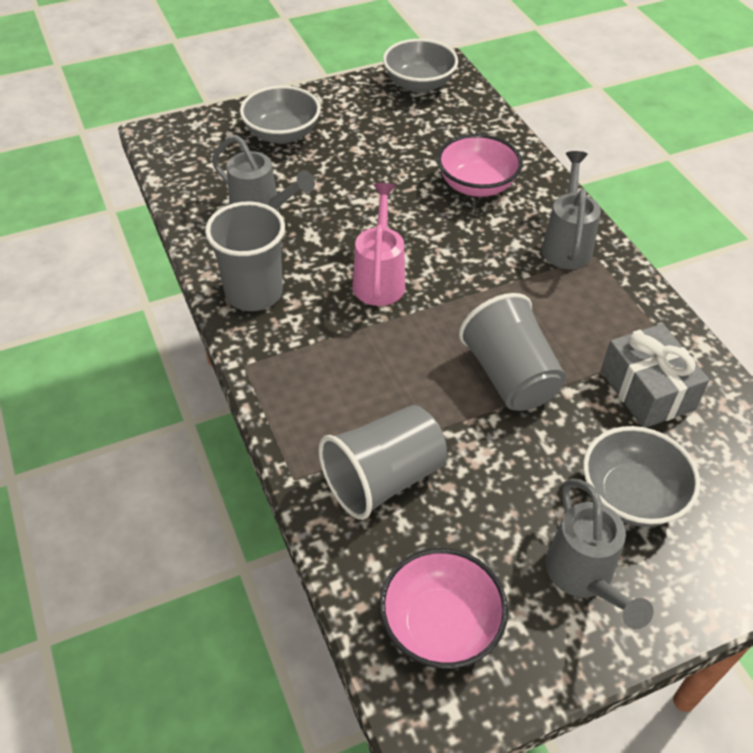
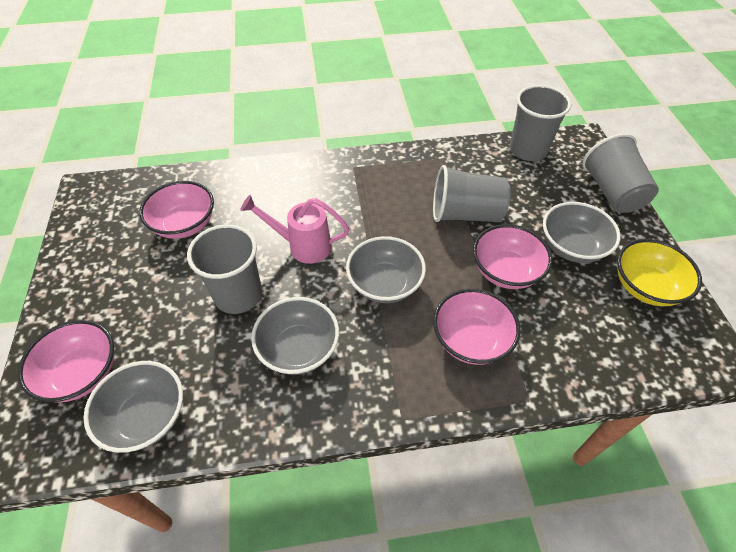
grey bowl: [240,85,321,144] [383,39,458,93] [583,426,700,527] = 3 -> [84,361,183,453] [251,297,339,375] [346,236,426,303] [543,202,621,263] = 4
grey cup: [205,201,285,311] [318,405,447,520] [459,293,566,411] = 3 -> [187,224,262,314] [433,165,511,222] [509,85,571,161] [582,134,659,213] = 4
grey gift: [601,323,710,428] = 1 -> none = 0
grey watering can: [212,135,315,211] [541,151,601,269] [545,479,654,629] = 3 -> none = 0
pink bowl: [379,548,508,669] [437,134,523,197] = 2 -> [18,320,114,402] [139,181,214,239] [433,289,520,365] [473,224,552,289] = 4
yellow bowl: none = 0 -> [617,239,702,306] = 1

